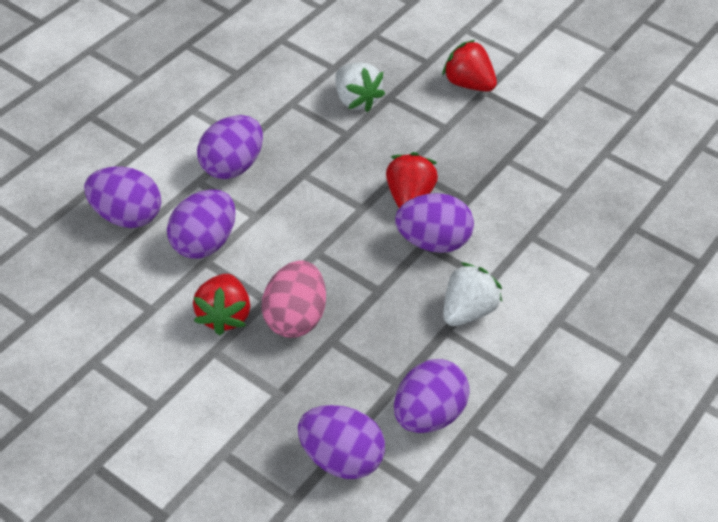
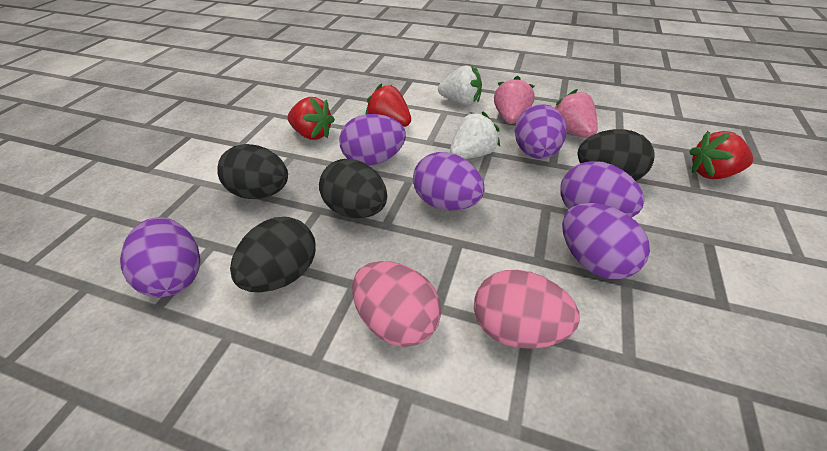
black egg: none = 0 -> [217,144,288,199] [230,217,316,293] [319,159,387,218] [578,129,655,181] = 4
pink egg: [262,260,326,338] = 1 -> [352,261,441,347] [474,270,580,349] = 2
pink strawberry: none = 0 -> [494,76,535,124] [555,89,598,138] = 2

